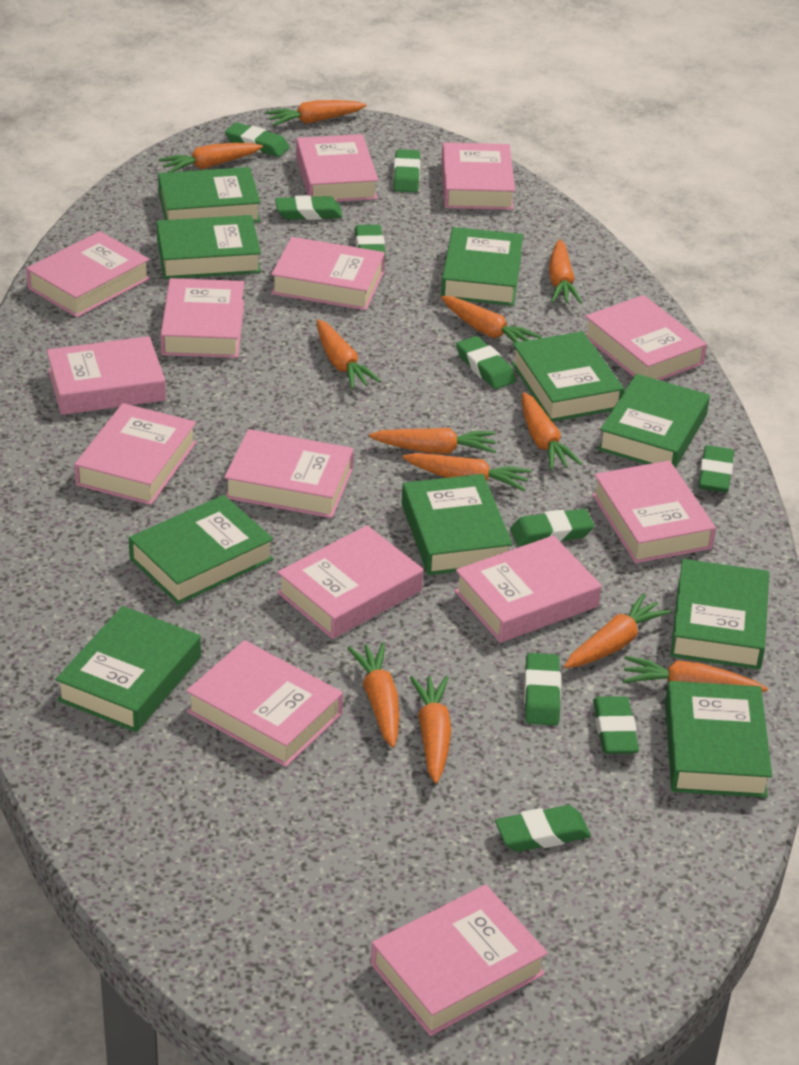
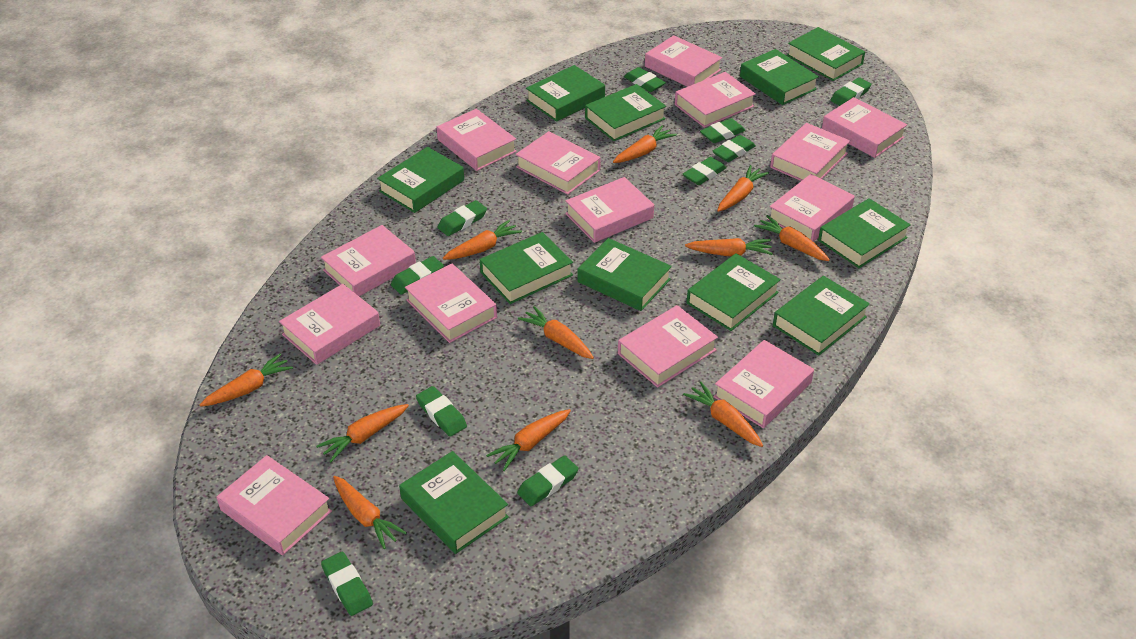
green book: [55,606,201,732] [129,495,274,605] [156,215,261,279] [158,167,261,222] [401,474,513,575] [441,227,523,306] [511,331,624,422] [598,374,710,469] [665,681,772,798] [670,559,769,670] = 10 -> [377,147,464,213] [399,451,509,554] [480,232,573,304] [526,65,605,122] [577,238,672,311] [585,84,666,141] [687,253,781,331] [740,49,819,105] [773,276,870,356] [787,27,865,81] [818,198,911,268] = 11
orange carrot: [159,143,263,172] [265,100,367,126] [317,319,381,389] [347,642,399,748] [369,428,496,454] [402,453,531,491] [410,676,451,784] [441,296,542,343] [522,392,582,470] [549,239,582,303] [564,593,671,668] [623,656,768,692] = 12 -> [200,353,293,407] [316,404,409,462] [333,476,407,549] [443,220,522,260] [486,409,571,471] [518,306,594,359] [613,126,677,163] [683,382,763,447] [685,238,773,256] [717,165,769,212] [754,215,830,261] = 11

